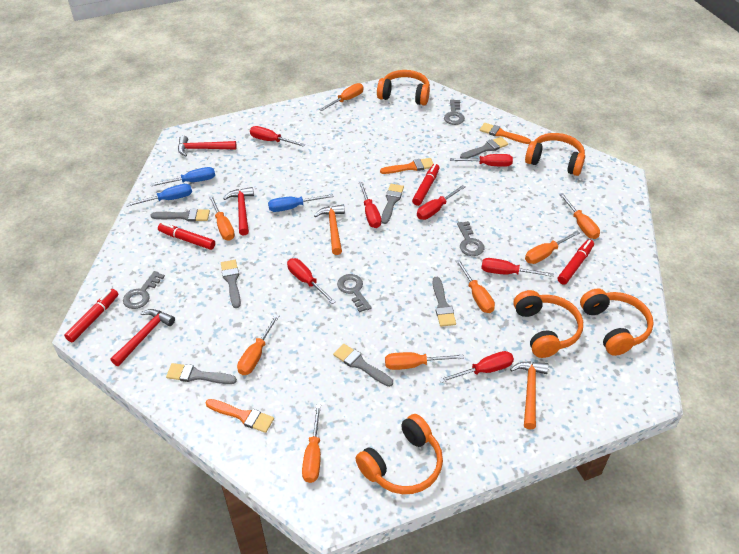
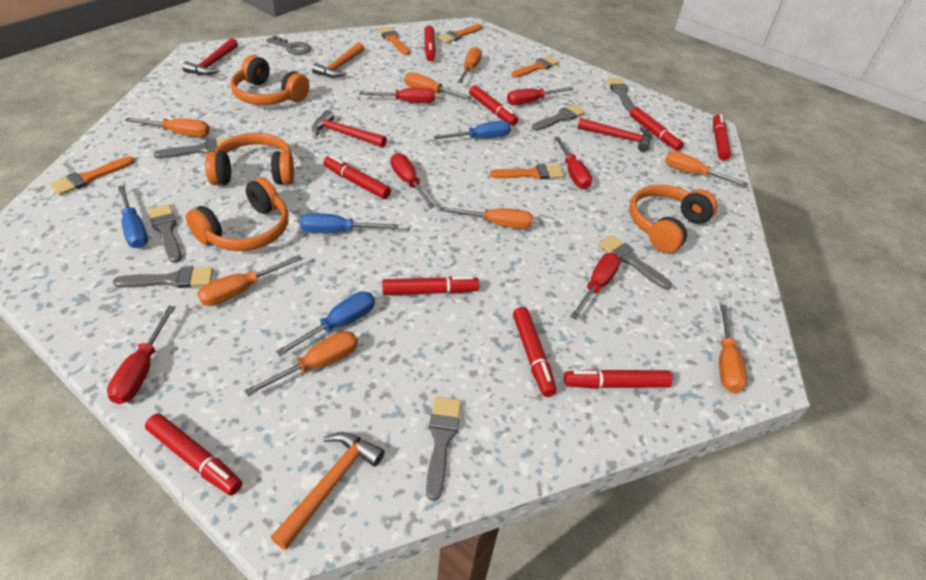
blue screwdriver: [126,184,192,207] [151,167,215,186] [268,194,334,212] = 3 -> [118,185,148,248] [276,292,375,356] [300,213,398,233] [434,121,511,139] = 4
grey key: [123,271,165,309] [337,274,372,313] [444,100,465,125] [457,221,484,256] = 4 -> [266,36,311,55] = 1
orange brush: [206,399,274,433] [380,158,433,174] [480,123,531,144] = 3 -> [50,156,135,195] [377,27,410,55] [438,24,483,43] [490,164,564,179] [511,56,559,78] = 5
orange headphones: [355,414,443,494] [377,70,430,106] [513,290,583,358] [525,133,585,176] [580,288,654,356] = 5 -> [185,177,288,251] [205,133,294,185] [230,55,309,105] [629,185,717,253] = 4
red marker: [64,289,119,342] [158,223,215,250] [412,164,440,206] [558,239,594,284] = 4 -> [145,414,242,496] [323,155,391,199] [382,276,479,295] [424,26,436,61] [469,85,518,126] [513,307,557,397] [564,369,672,389] [630,107,684,151] [713,114,731,160] = 9
red screwdriver: [250,126,306,147] [287,258,336,304] [359,182,381,228] [417,185,465,220] [439,351,514,383] [450,154,513,167] [481,258,554,277] = 7 -> [107,306,176,404] [359,88,435,103] [391,153,435,209] [507,87,573,105] [555,137,592,189] [570,253,621,319] = 6

